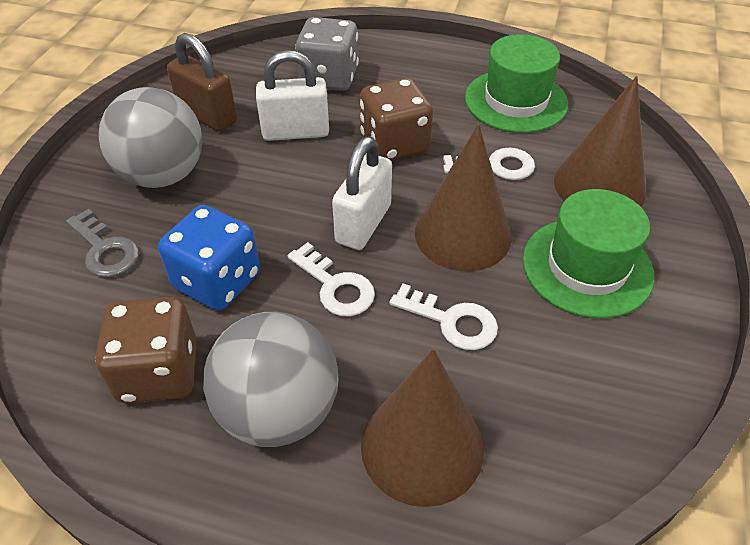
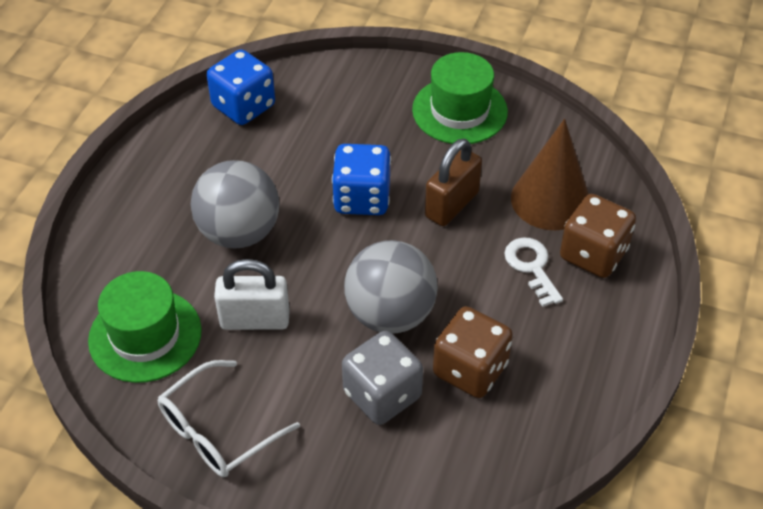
blue dice: [158,205,260,311] = 1 -> [207,49,275,125] [332,144,391,215] = 2
brown cone: [361,349,484,507] [415,124,512,271] [554,76,646,207] = 3 -> [511,119,589,230] = 1
grey key: [66,209,139,277] = 1 -> none = 0
white glasses: none = 0 -> [158,360,300,477] = 1
white key: [288,242,375,316] [390,283,498,350] [443,148,535,180] = 3 -> [504,237,563,307] = 1
white padlock: [256,50,329,141] [332,136,392,250] = 2 -> [214,259,290,330] = 1

